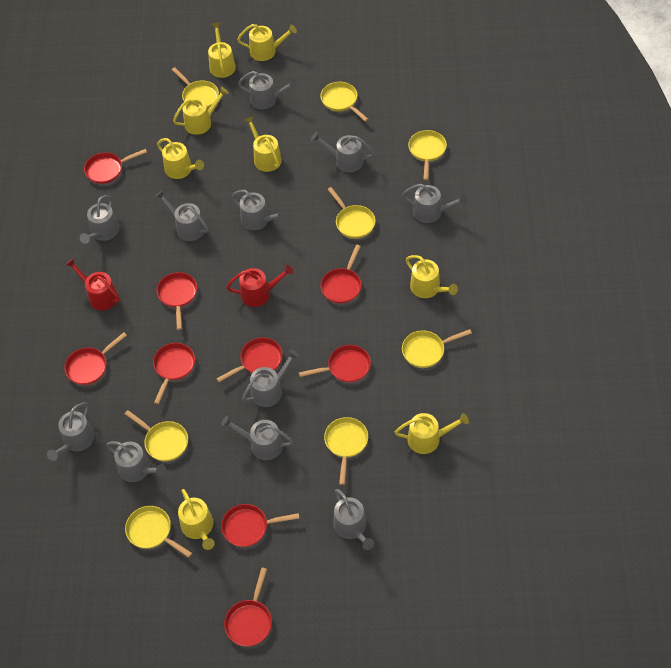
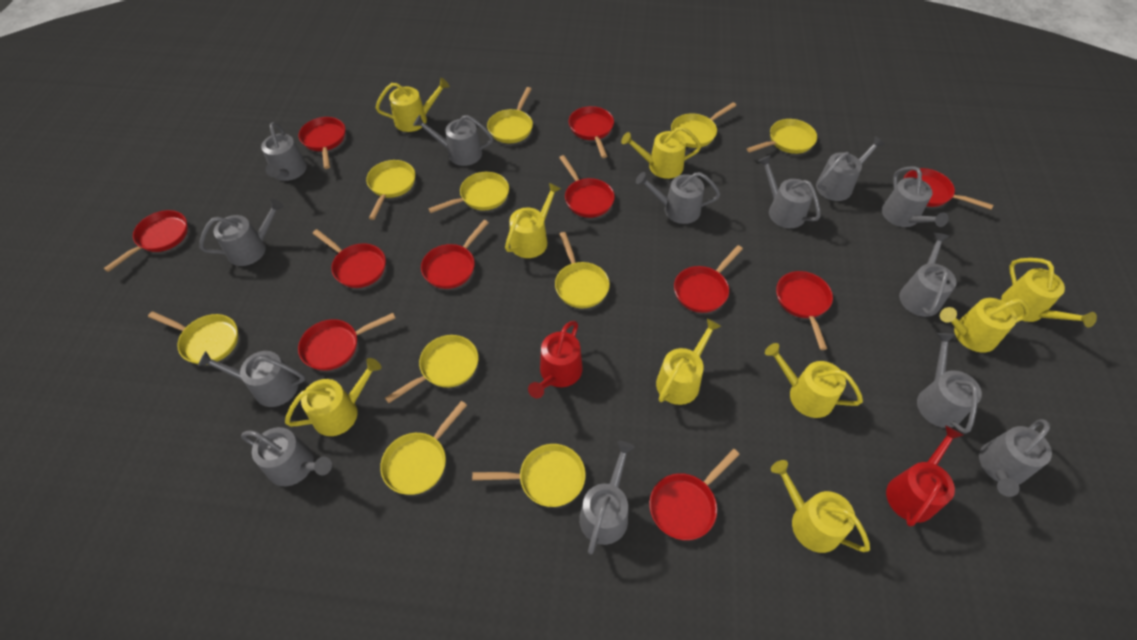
grey watering can: [47,402,95,461] [80,195,119,244] [106,441,166,482] [155,190,209,241] [221,416,293,460] [231,190,286,230] [238,71,298,109] [242,349,299,407] [311,132,374,172] [333,489,374,550] [402,184,467,223] = 11 -> [198,351,305,407] [199,199,284,266] [241,427,332,486] [261,122,307,181] [413,115,493,166] [579,441,635,554] [636,172,720,224] [758,155,821,228] [816,136,885,201] [882,166,949,227] [899,233,956,317] [917,333,982,434] [979,419,1052,497] = 13
red pan: [64,332,127,385] [84,149,147,184] [153,343,195,404] [157,272,197,330] [216,338,283,382] [221,504,300,547] [224,568,272,646] [299,345,371,383] [320,245,361,304] = 9 -> [103,210,188,272] [298,313,395,371] [299,117,345,169] [313,229,386,288] [421,220,489,289] [559,155,615,218] [569,106,614,158] [649,449,740,540] [674,245,743,313] [776,271,833,350] [903,168,993,210] = 11
yellow pan: [125,410,188,462] [125,506,192,558] [172,67,219,109] [320,82,368,122] [324,417,368,485] [327,187,375,239] [402,329,472,368] [408,130,447,180] = 8 -> [148,311,238,365] [366,160,415,220] [380,401,467,495] [385,335,478,403] [428,172,509,213] [472,444,586,507] [487,87,533,143] [555,232,610,308] [671,102,736,148] [747,119,817,154] = 10
yellow watering can: [157,138,204,179] [173,87,229,135] [178,489,215,550] [208,23,236,78] [237,24,297,61] [244,116,282,172] [395,413,469,454] [406,255,458,298] = 8 -> [285,358,381,436] [376,78,450,132] [505,183,561,258] [621,126,701,179] [656,319,721,405] [765,343,863,418] [771,460,870,553] [940,298,1029,352] [1001,258,1097,328] = 9

